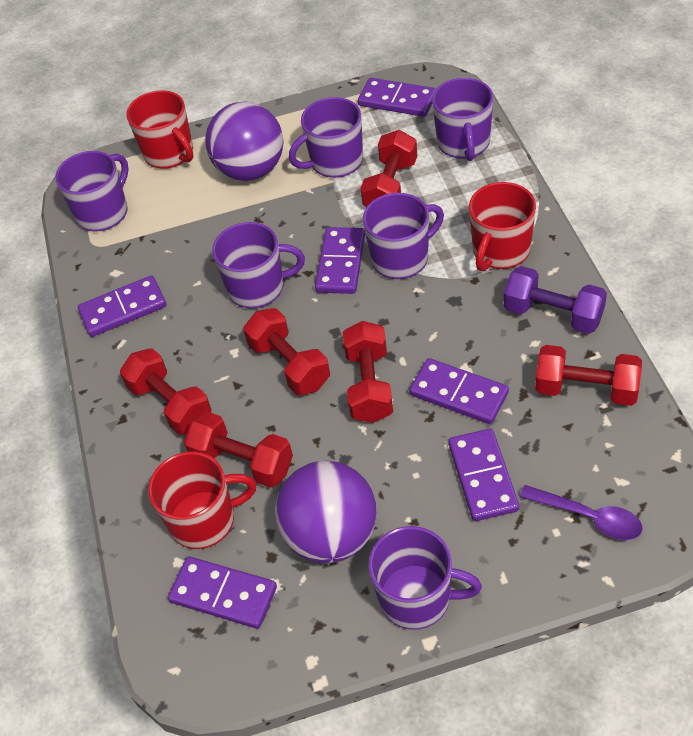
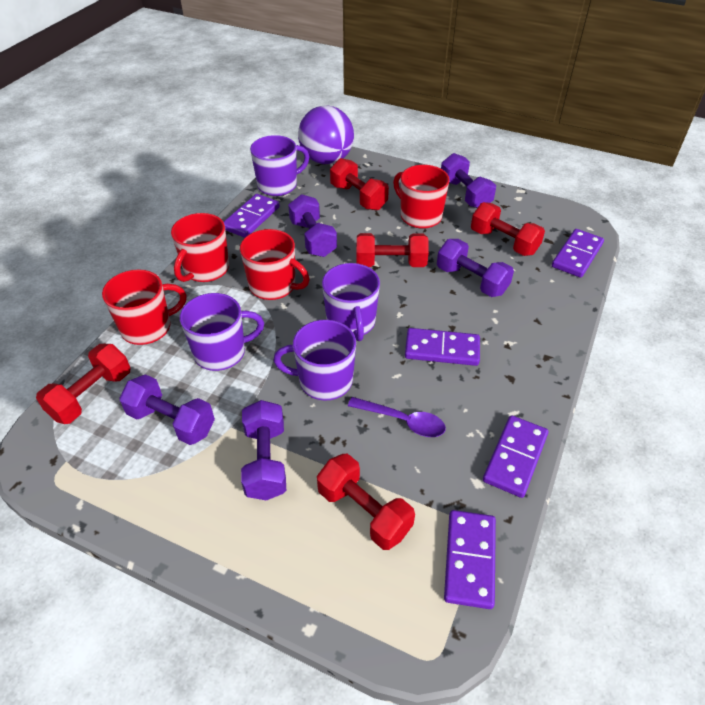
purple ball: [205,102,283,181] [275,461,377,563] = 2 -> [298,105,354,164] = 1
purple domino: [78,275,166,337] [168,556,277,629] [315,227,365,294] [358,78,436,117] [409,358,509,424] [448,429,519,521] = 6 -> [224,194,280,238] [405,328,480,366] [444,510,496,609] [483,415,549,498] [552,229,604,278] = 5
purple dumbbell: [504,266,607,334] = 1 -> [119,374,215,445] [241,400,286,500] [288,194,337,257] [437,239,514,297] [441,153,496,208] = 5
purple mug: [55,151,129,232] [212,222,305,308] [289,97,363,178] [363,193,444,279] [369,526,482,630] [432,78,493,161] = 6 -> [180,293,264,371] [250,135,310,196] [273,320,356,401] [322,263,380,341] = 4
red dumbbell: [120,348,211,435] [184,412,293,488] [243,308,330,395] [343,321,393,423] [360,130,417,207] [535,345,642,406] = 6 -> [36,344,131,424] [317,454,415,550] [330,158,389,210] [357,233,429,267] [471,202,545,256] = 5
red mug: [126,90,193,169] [148,452,256,549] [469,182,536,272] = 3 -> [102,269,187,345] [171,213,229,282] [240,229,310,300] [393,165,450,229] = 4

